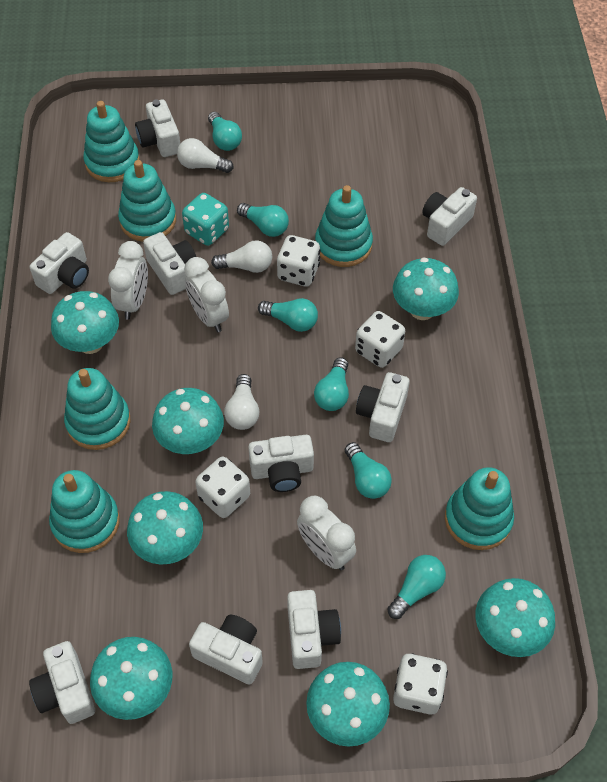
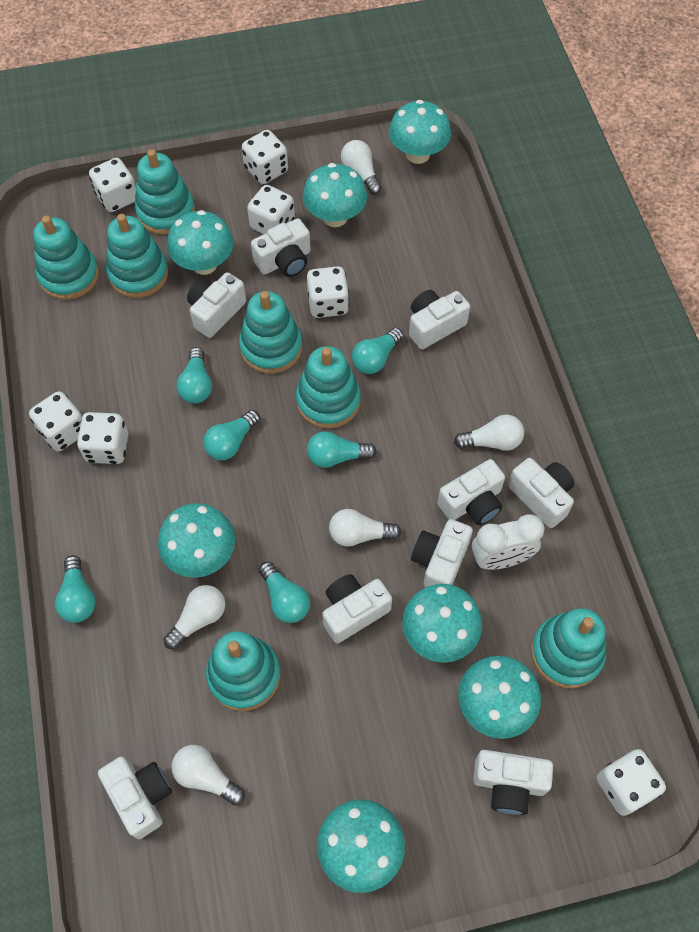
turquoise dice: [182,193,229,246] = 1 -> none = 0
turquoise stacking toy: [49,470,120,553] [64,368,131,450] [84,101,140,182] [118,160,176,242] [315,185,373,267] [445,467,514,550] = 6 -> [33,216,99,300] [106,214,168,298] [135,149,195,235] [206,632,280,711] [239,291,302,374] [296,346,361,429] [531,608,606,688] = 7
white clock: [108,241,148,320] [184,257,229,332] [297,496,356,570] = 3 -> [472,514,544,570] = 1
white dice: [195,457,250,518] [277,235,320,287] [355,311,405,368] [393,653,448,715] = 4 -> [29,391,82,452] [77,412,128,464] [89,158,136,212] [242,130,288,184] [247,185,295,234] [307,266,349,318] [597,749,666,816] = 7
white light bulb: [177,138,234,173] [211,240,272,273] [224,374,260,430] = 3 -> [164,585,225,650] [171,745,245,805] [329,509,401,547] [341,140,382,195] [454,415,524,451] = 5

